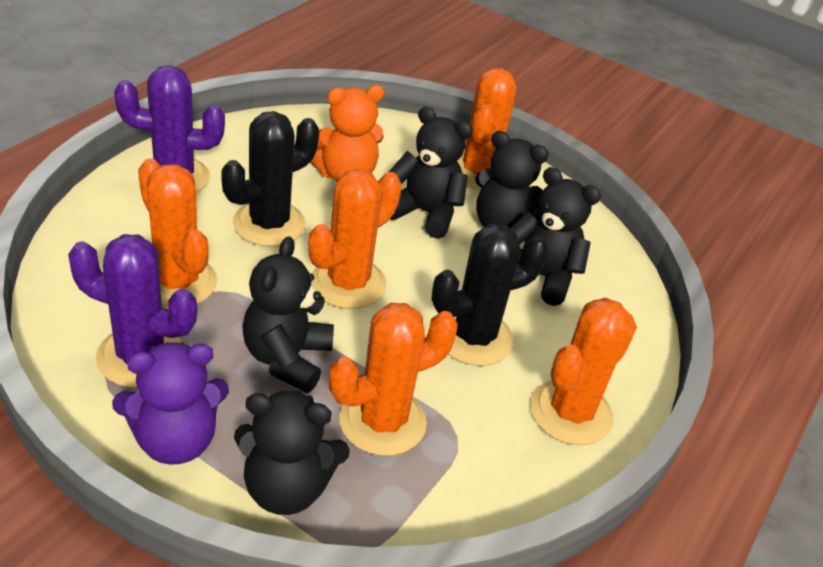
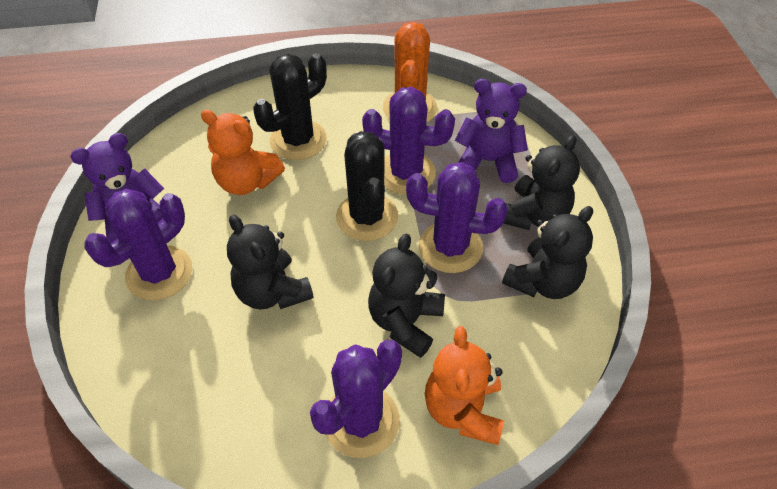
black teddy bear: [234,390,350,515] [242,236,334,393] [389,106,473,239] [475,131,549,228] [509,167,601,306] = 5 -> [227,215,314,310] [368,233,445,358] [502,206,593,299] [503,135,580,230] = 4
orange cactus: [138,158,217,308] [308,169,402,309] [329,303,458,456] [457,68,516,190] [531,297,637,445] = 5 -> [383,22,437,123] = 1
orange teddy bear: [311,85,385,182] = 1 -> [201,110,285,195] [425,326,504,445] = 2
purple cactus: [68,234,197,388] [114,65,225,193] = 2 -> [85,189,192,300] [310,340,402,458] [362,87,455,195] [406,162,508,273] = 4
purple teddy bear: [112,342,229,465] = 1 -> [70,133,164,243] [455,79,528,183] = 2

